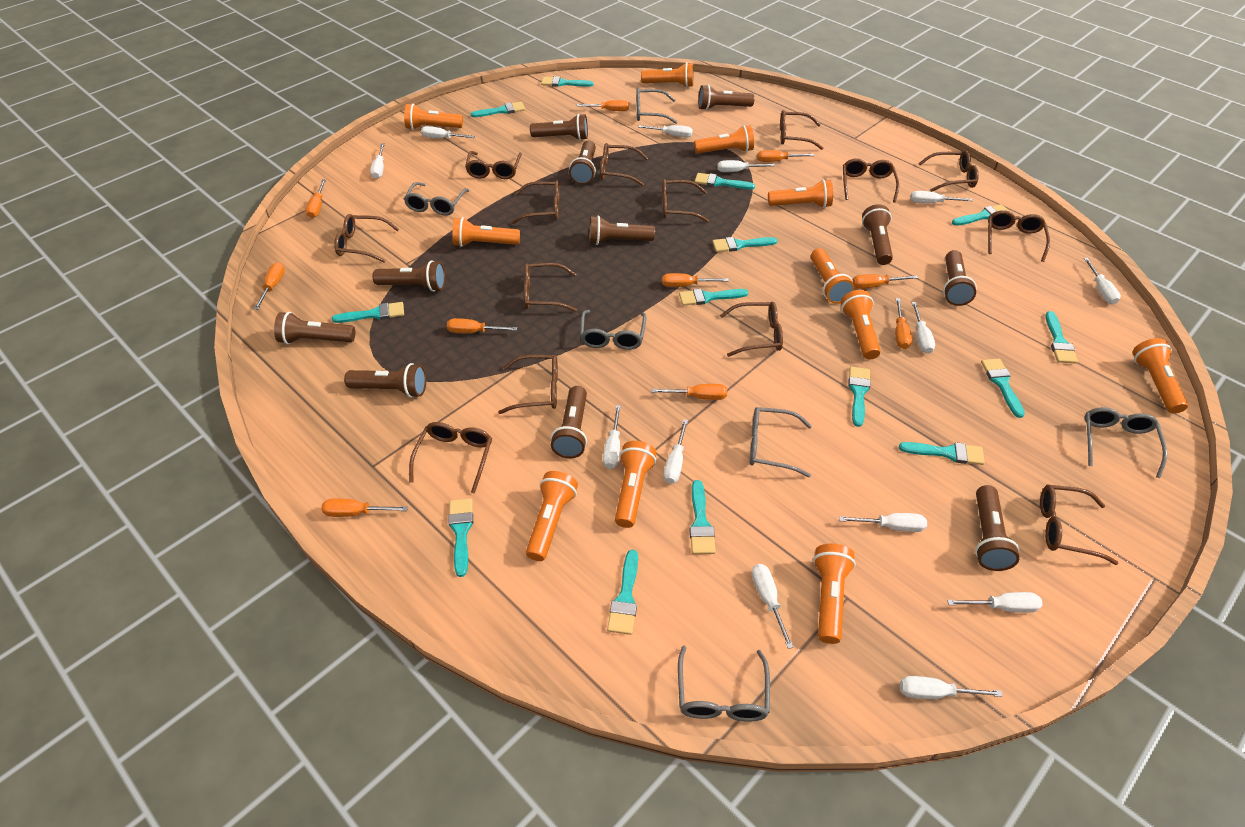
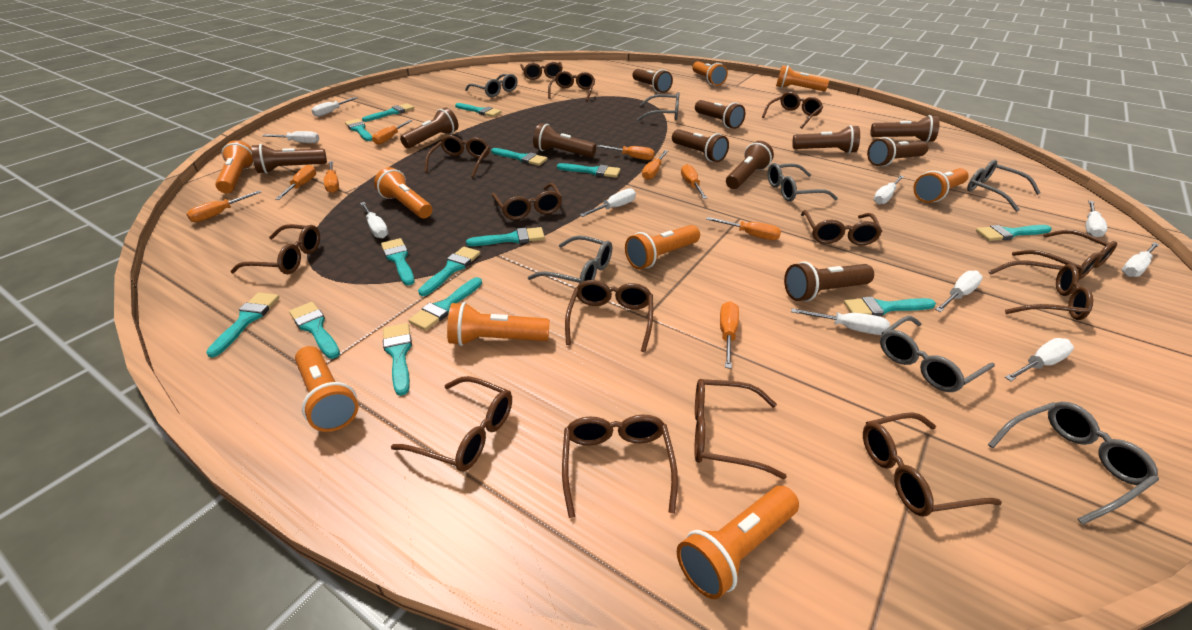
grey glasses: [404,182,469,216] [580,310,646,350] [636,88,678,124] [678,645,770,722] [750,407,812,477] [1084,407,1167,478] = 6 -> [465,74,518,97] [528,235,612,284] [637,92,679,121] [767,163,838,202] [880,316,995,392] [967,160,1041,212] [988,402,1159,525] = 7
orange flashlight: [404,104,463,130] [452,217,520,247] [526,471,578,561] [615,441,657,528] [641,62,694,87] [694,125,754,154] [768,180,833,208] [811,248,855,304] [813,544,856,644] [841,290,881,359] [1132,338,1188,414] = 11 -> [215,140,254,193] [295,346,358,432] [374,167,432,218] [447,302,550,346] [625,225,700,269] [677,486,799,599] [692,61,728,86] [776,65,829,91] [913,168,968,203] = 9
orange screwdriver: [254,262,285,310] [306,179,326,218] [321,498,408,517] [447,318,517,333] [577,100,629,111] [651,384,727,400] [662,273,729,287] [757,150,814,162] [853,274,918,289] [895,298,912,349] = 10 -> [186,190,261,222] [275,165,316,200] [324,161,339,193] [372,120,412,145] [597,145,655,160] [642,150,668,180] [681,164,707,199] [706,217,781,240] [720,301,739,369] = 9
white screwdriver: [370,143,385,179] [421,126,475,138] [603,405,621,469] [638,125,693,137] [664,419,688,484] [717,160,775,172] [752,564,794,649] [839,513,927,532] [900,676,1003,699] [910,191,973,203] [912,302,935,354] [947,592,1042,613] [1084,258,1121,304] = 13 -> [263,131,319,143] [311,97,357,117] [360,202,388,238] [580,188,636,217] [791,308,890,335] [873,175,904,205] [935,270,983,312] [1005,338,1074,381] [1086,201,1108,237] [1122,242,1160,277] = 10

